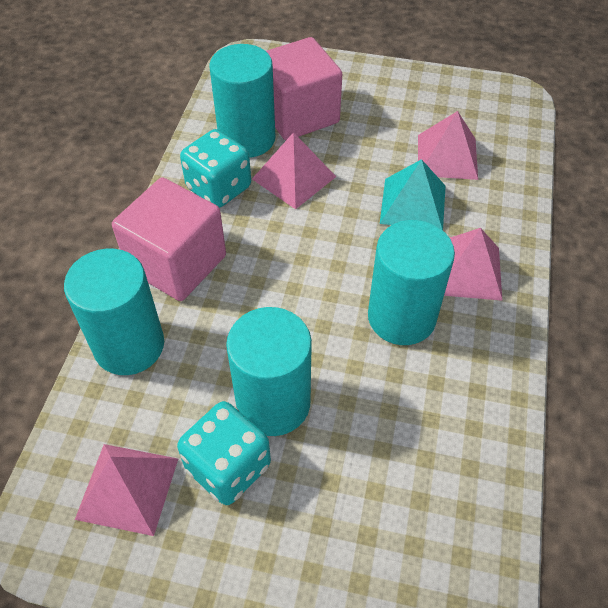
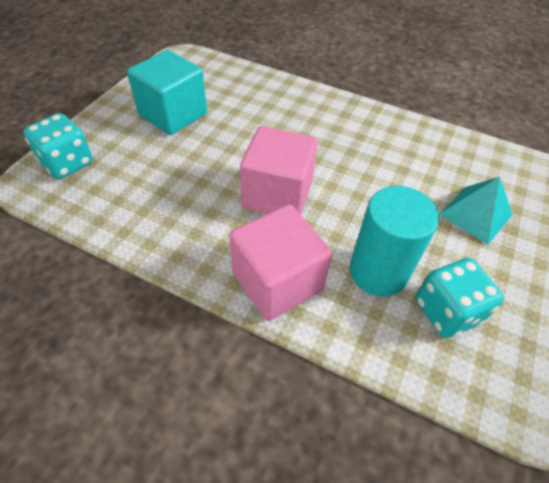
pink pyramid: [75,444,178,536] [252,132,336,209] [418,111,478,180] [444,228,502,301] = 4 -> none = 0
turquoise cube: none = 0 -> [127,50,207,135] = 1
turquoise cylinder: [64,249,164,375] [209,44,276,158] [226,307,312,436] [368,220,455,345] = 4 -> [350,186,439,297] = 1

